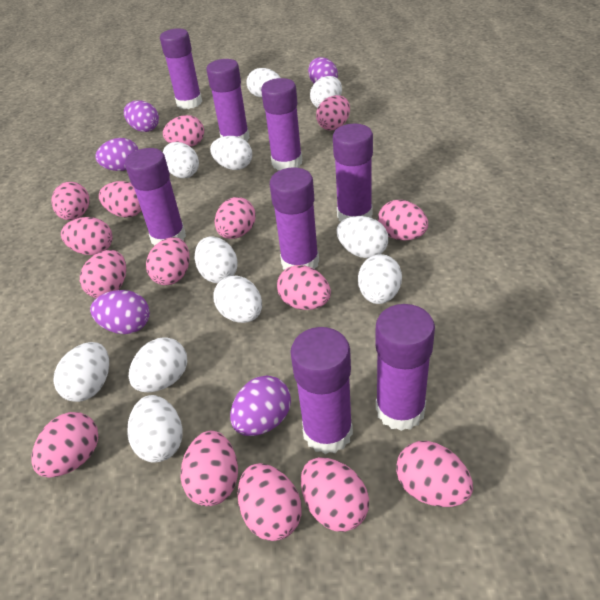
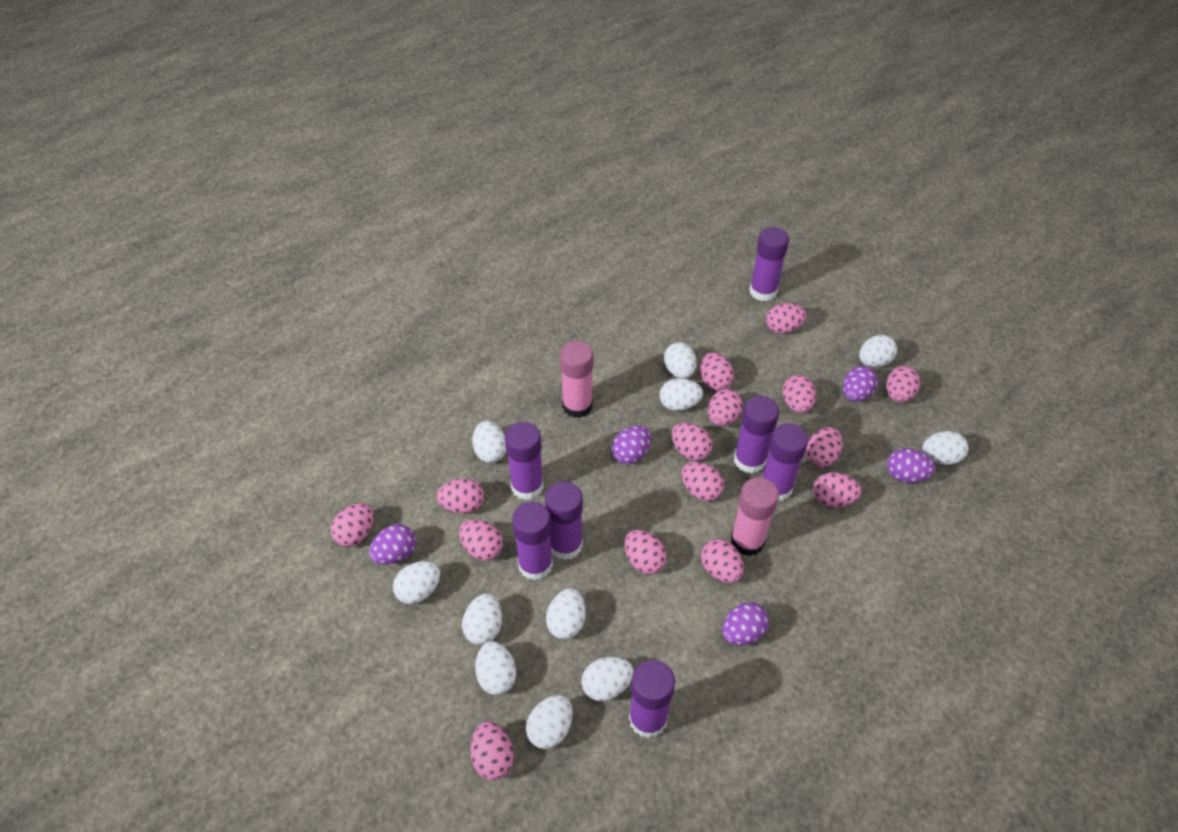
pink glue stick: none = 0 -> [560,341,593,418] [731,477,779,556] = 2
purple glue stick: [125,148,186,246] [160,28,202,109] [206,59,250,141] [261,78,302,170] [270,167,319,270] [290,327,353,454] [333,124,373,222] [376,304,435,431] = 8 -> [505,422,544,500] [512,501,553,581] [545,481,583,560] [629,660,675,739] [734,396,779,474] [749,227,789,301] [762,423,808,501] = 7

